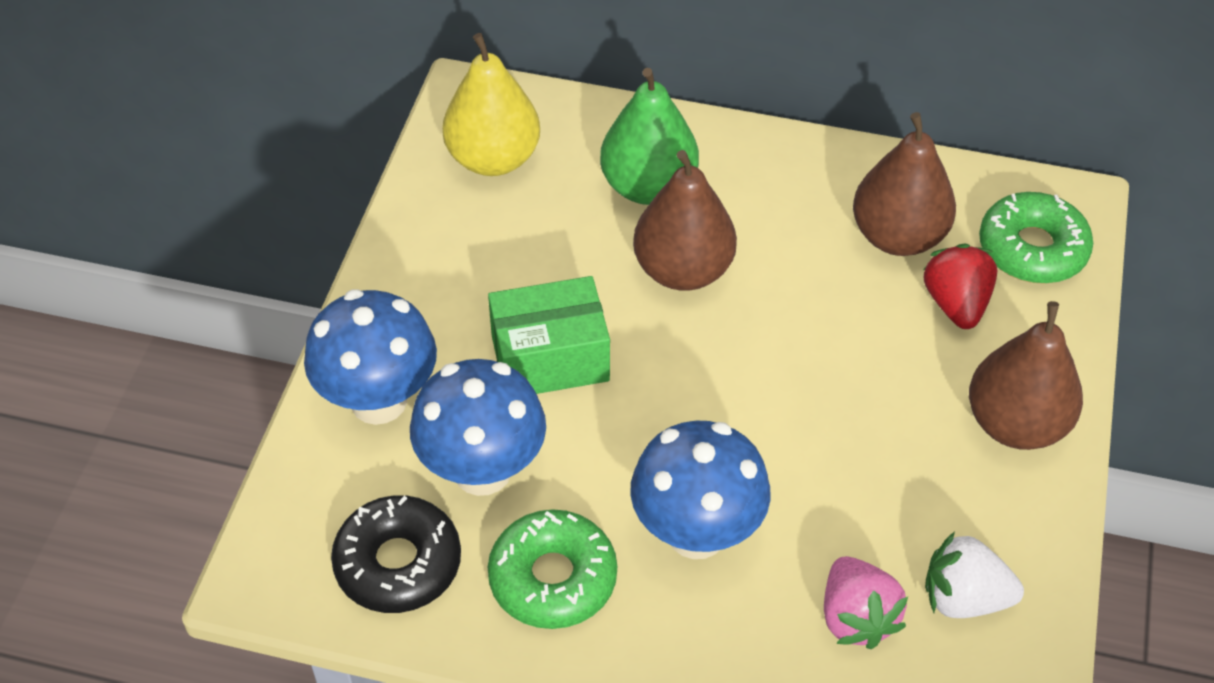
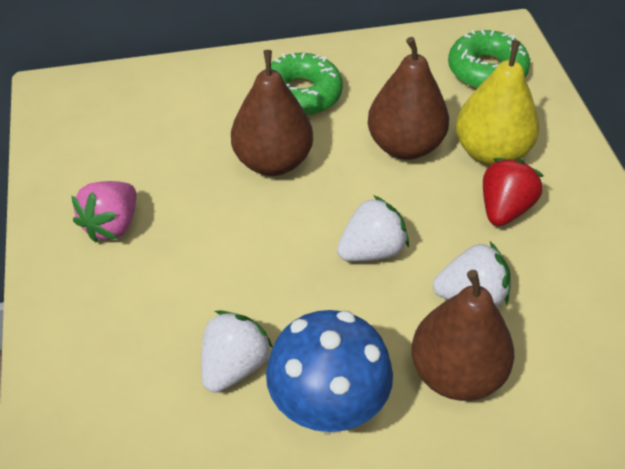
black donut: [331,495,461,613] = 1 -> none = 0
blue mushroom: [304,289,437,425] [410,359,546,496] [630,421,771,559] = 3 -> [266,310,393,434] = 1
green box: [488,276,610,394] = 1 -> none = 0
green pear: [600,68,699,205] = 1 -> none = 0
white strawberry: [925,531,1024,618] = 1 -> [201,310,273,393] [337,195,409,261] [433,242,511,307] = 3

